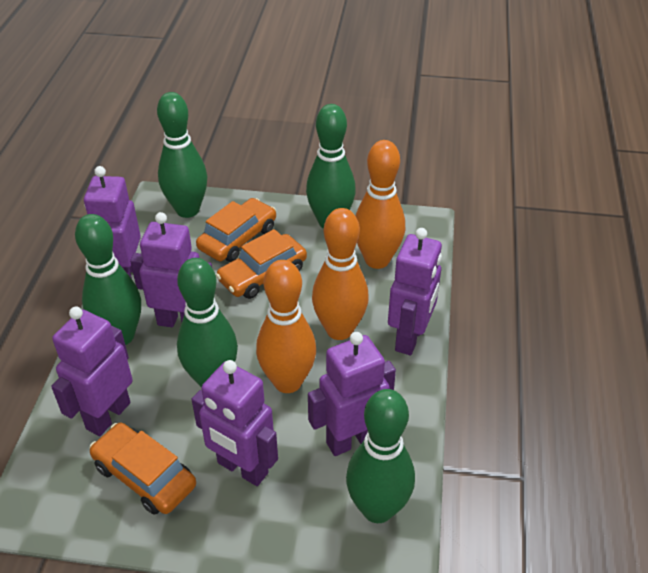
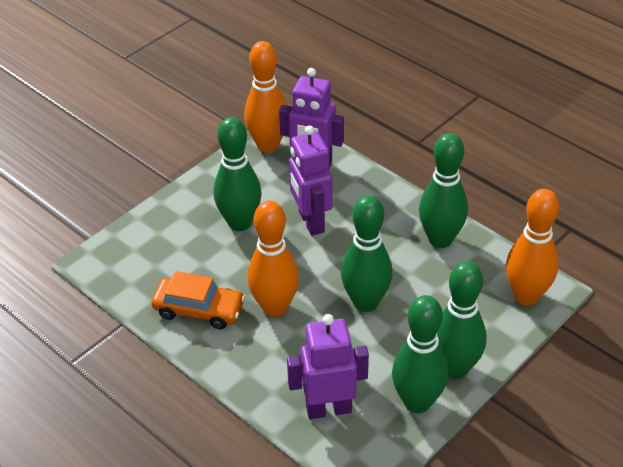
orange car: [89,423,196,515] [196,198,276,262] [216,229,307,299] = 3 -> [152,271,245,329] = 1
purple robot: [51,307,133,436] [84,166,141,279] [130,212,212,327] [191,360,278,486] [308,332,396,456] [388,228,442,355] = 6 -> [279,68,344,168] [287,314,369,419] [289,125,333,236] = 3

